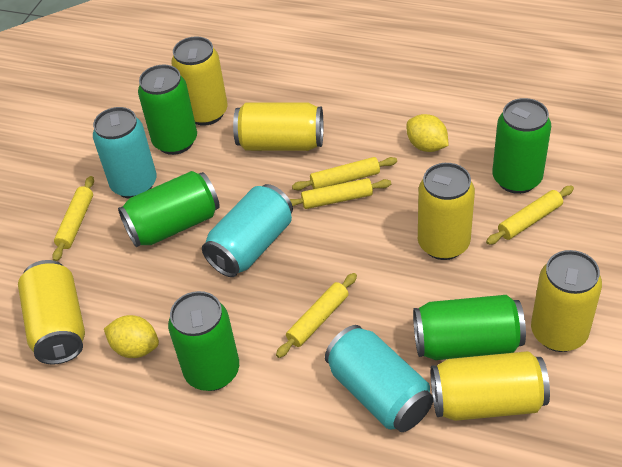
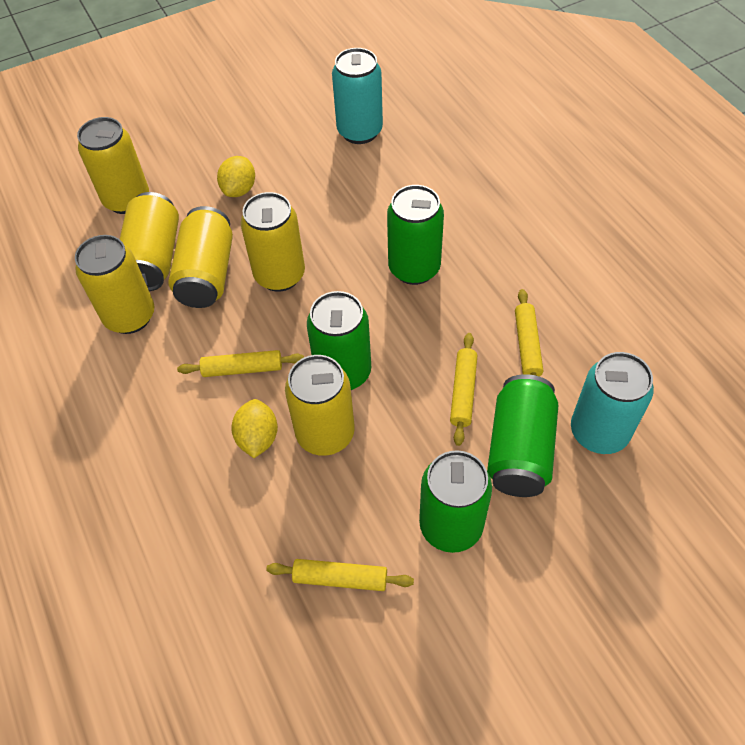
green can: [118,171,220,247] [138,65,197,155] [168,291,239,391] [413,295,526,360] [492,98,551,194] = 5 -> [307,291,371,390] [387,185,444,285] [419,450,492,553] [487,374,558,497] = 4
turquoise can: [93,107,157,199] [202,184,293,277] [325,325,433,432] = 3 -> [332,48,383,144] [571,352,654,454] = 2
yellow rolling pin: [52,176,94,261] [276,273,357,358] [290,178,391,209] [292,157,397,190] [486,186,574,245] = 5 -> [177,350,304,377] [266,559,414,591] [450,333,477,446] [515,289,543,376] = 4

